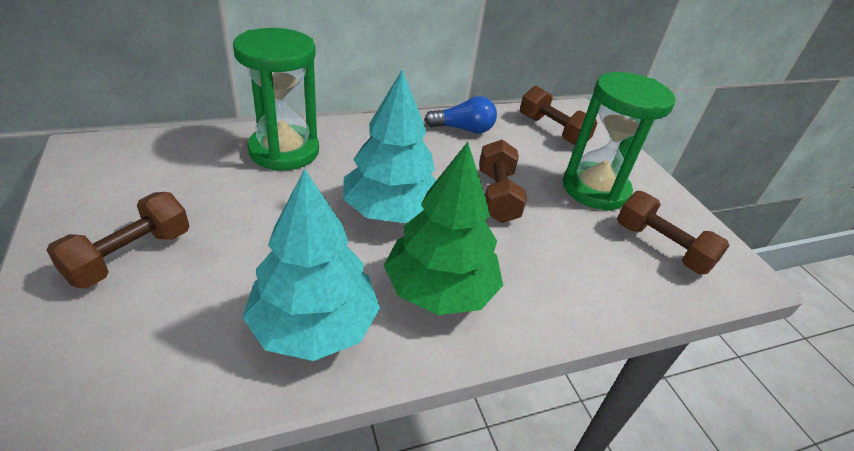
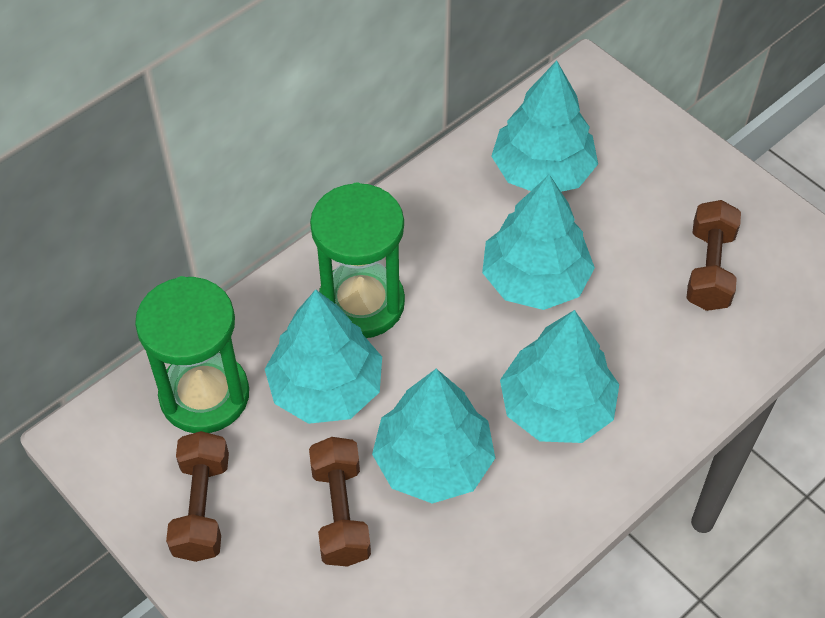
blue light bulb: [424,96,497,133] = 1 -> none = 0
brown dumbbell: [47,192,189,288] [479,140,527,223] [520,86,597,145] [617,191,730,274] = 4 -> [166,431,229,562] [309,437,371,567] [686,200,741,311] = 3
green tree: [384,142,503,315] = 1 -> none = 0
turquoise tree: [242,169,380,361] [343,70,436,223] = 2 -> [265,289,382,424] [372,369,495,503] [482,174,595,310] [491,60,598,192] [500,310,619,443] = 5

